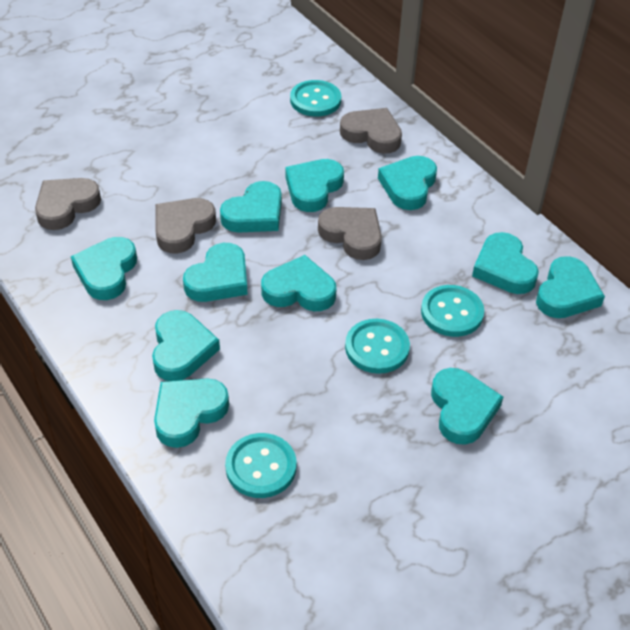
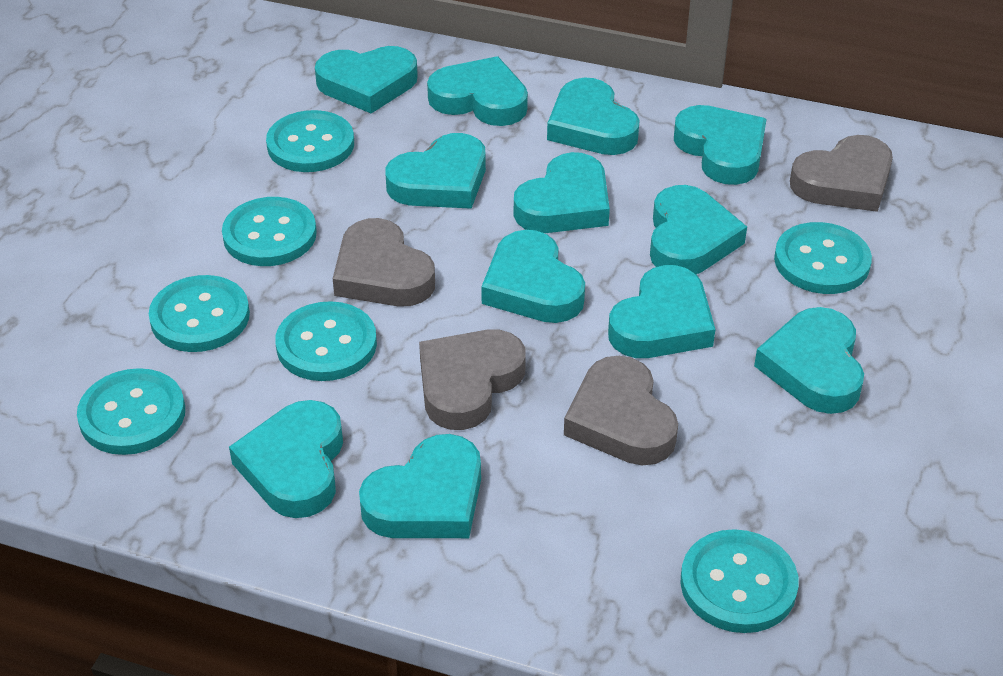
turquoise button: [225,433,297,498] [290,80,341,117] [345,319,410,374] [421,285,484,337] = 4 -> [77,368,185,455] [149,275,250,352] [222,197,317,266] [266,110,354,172] [275,301,377,381] [680,529,799,633] [774,222,872,294] = 7
turquoise heart: [71,237,137,300] [152,310,220,381] [154,379,229,448] [183,243,248,302] [220,181,282,233] [261,255,336,311] [285,159,344,212] [378,156,437,210] [431,368,503,445] [472,232,539,294] [536,256,605,318] = 11 -> [229,400,343,518] [315,46,418,114] [359,434,481,538] [385,133,486,209] [427,56,528,126] [481,230,585,323] [514,152,610,233] [547,78,640,155] [608,265,715,358] [650,185,747,274] [674,105,766,185] [754,307,864,414] = 12

